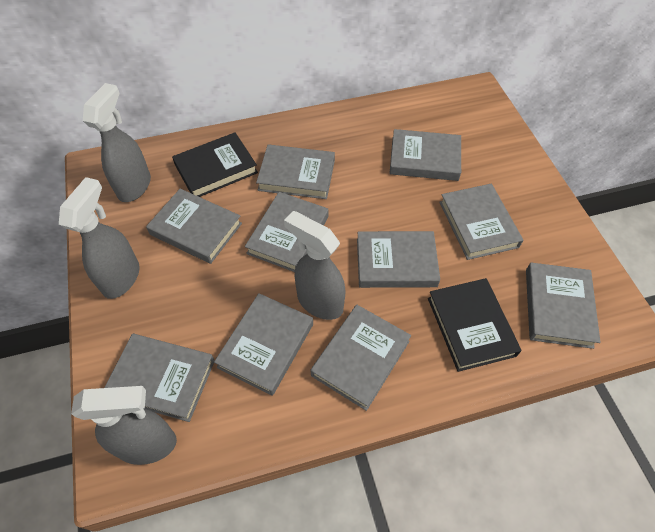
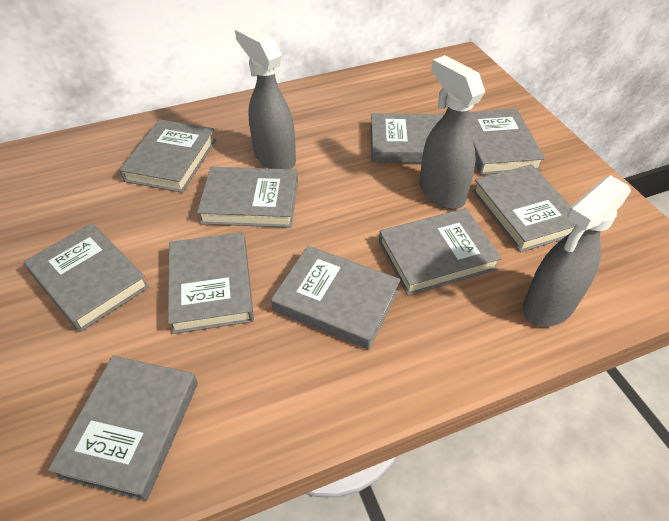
black book: [172,133,258,197] [428,278,521,372] = 2 -> none = 0
grey spray bottle: [59,177,140,299] [71,386,177,465] [83,83,151,202] [284,211,346,320] = 4 -> [235,25,296,169] [419,55,485,209] [523,175,631,327] = 3

